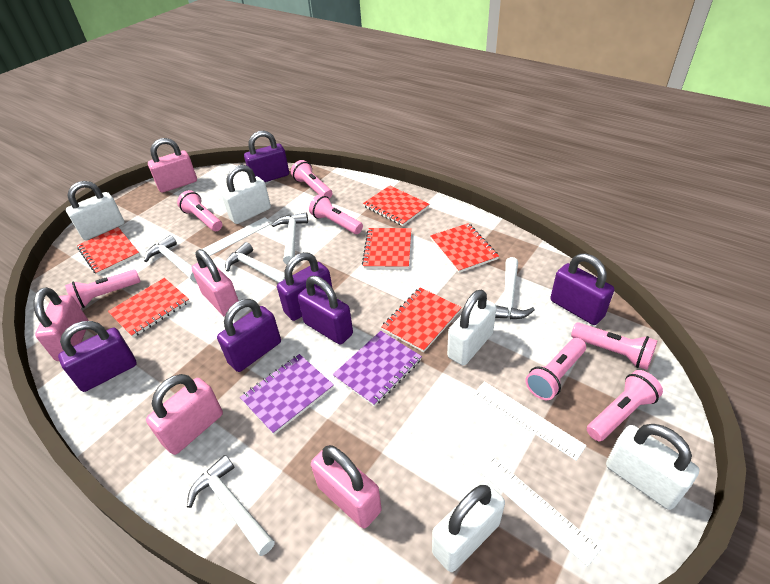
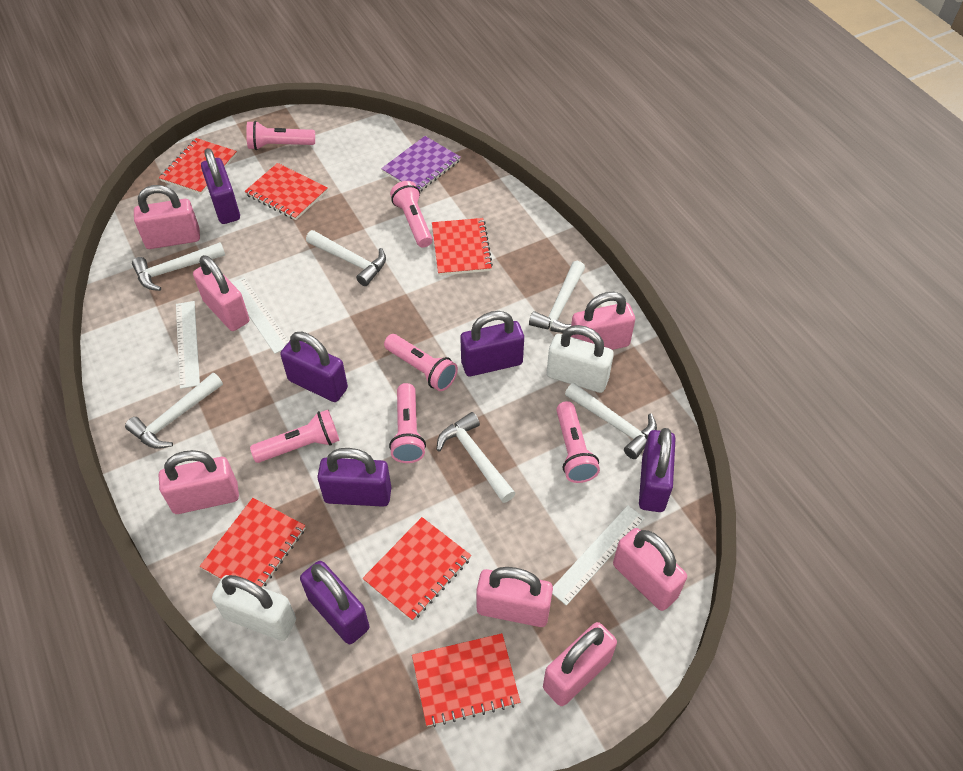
pink flashlight: [65,269,140,308] [177,190,222,231] [291,160,332,199] [309,194,363,234] [525,338,586,400] [571,322,657,370] [587,370,663,441] = 7 -> [246,121,315,150] [250,410,340,463] [384,334,458,391] [389,383,426,463] [390,181,432,248] [556,401,600,483] = 6
pink padlock: [34,287,89,361] [146,374,223,455] [148,138,197,193] [191,249,239,317] [311,445,382,529] = 5 -> [134,185,200,249] [159,450,239,514] [193,255,249,331] [476,567,553,627] [543,622,617,706] [571,292,635,350] [613,528,687,611] = 7
purple notebook: [240,354,334,435] [333,331,422,407] = 2 -> [381,136,461,192] = 1
white hammer: [144,235,196,281] [187,455,275,556] [225,242,285,283] [272,213,308,264] [495,257,535,319] = 5 -> [125,373,223,449] [132,242,225,291] [306,230,386,286] [436,412,516,503] [529,261,585,333] [565,383,657,459] = 6
white padlock: [66,181,125,240] [221,165,271,224] [432,482,505,572] [447,289,496,366] [606,424,700,510] = 5 -> [212,575,296,641] [547,325,614,393] = 2

